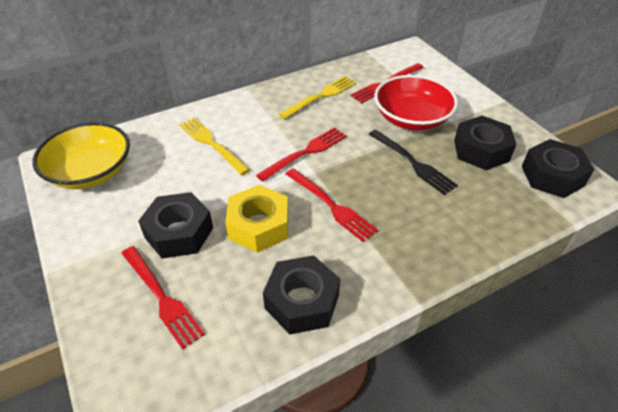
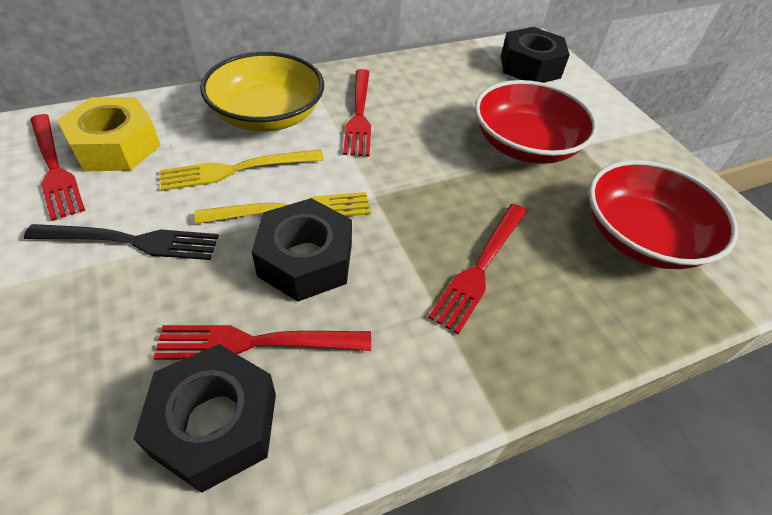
black nut: [138,192,213,259] [263,255,340,334] [454,116,516,170] [522,139,595,198] = 4 -> [134,344,276,493] [252,198,352,302] [501,27,570,83] = 3
red bowl: [375,75,458,130] = 1 -> [475,80,598,164] [589,160,738,269] = 2

